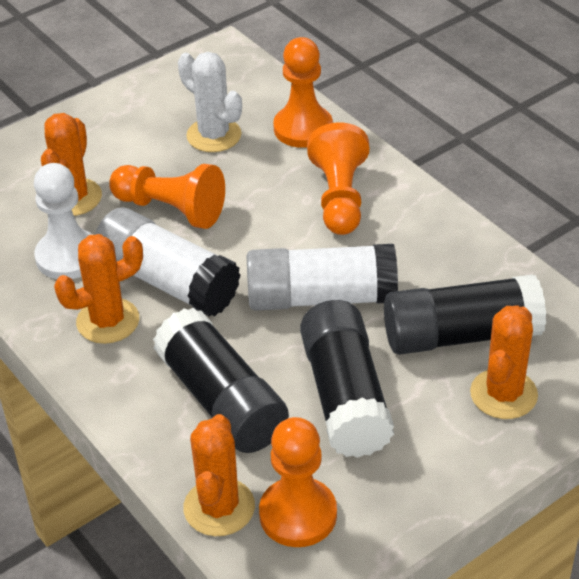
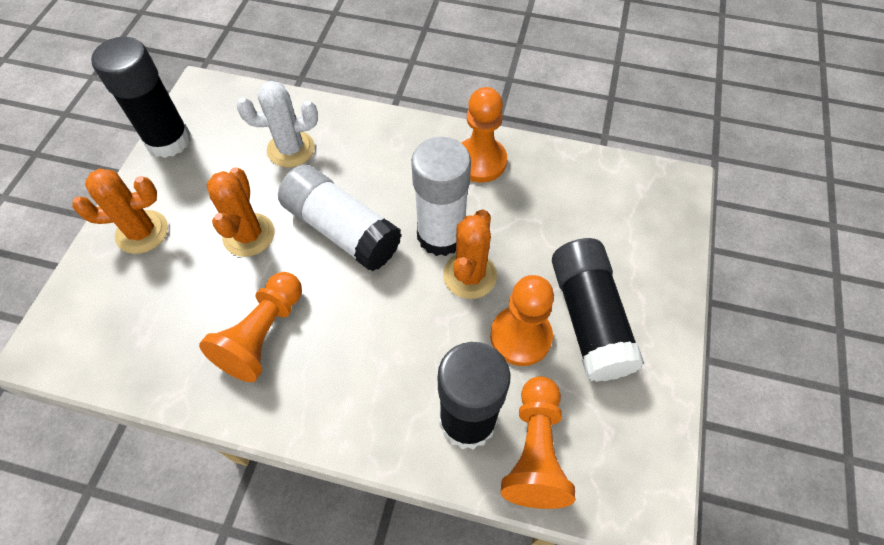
orange cactus: [41,113,102,216] [54,234,143,344] [183,414,255,536] [470,306,538,419] = 4 -> [72,168,168,254] [207,167,275,257] [443,209,497,299] = 3
white pawn: [34,163,93,279] = 1 -> none = 0

